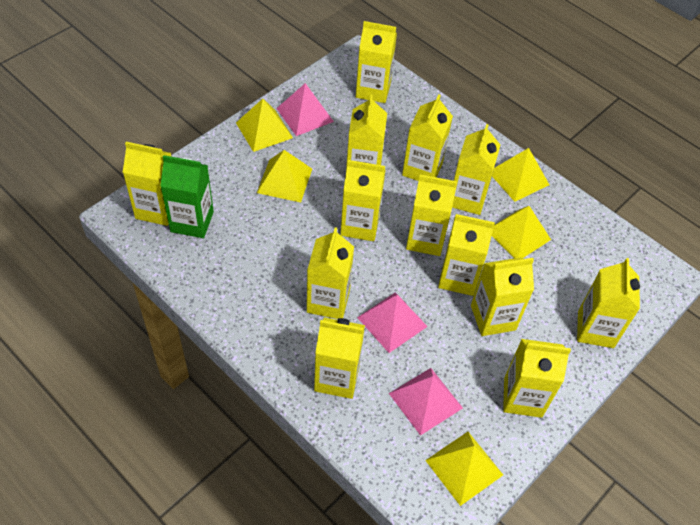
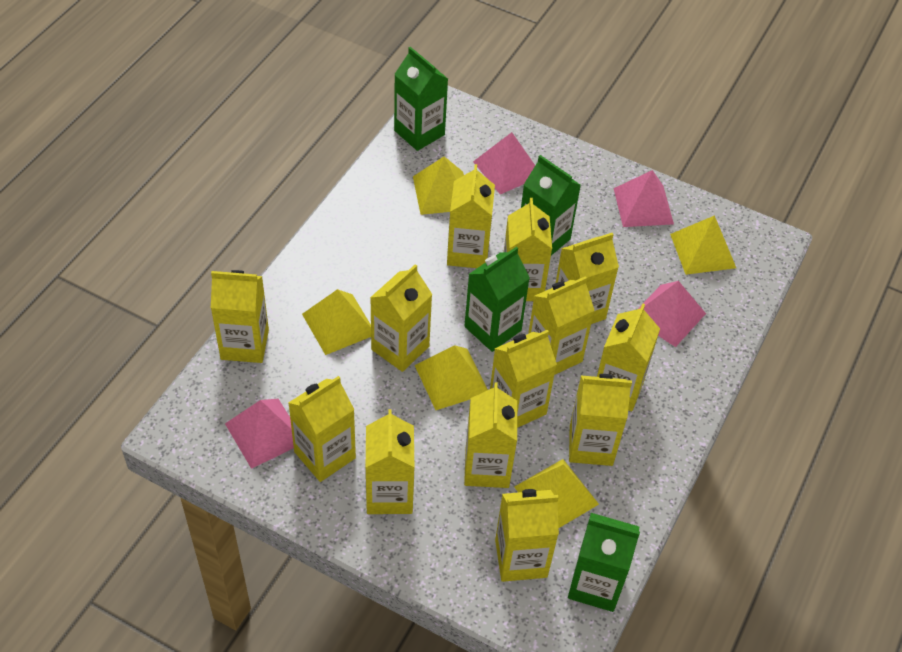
green carton: [160,155,214,238] = 1 -> [394,47,448,151] [465,247,530,352] [521,155,581,255] [568,513,640,612] = 4
pink pyramid: [276,83,334,136] [357,292,428,353] [389,368,463,436] = 3 -> [225,399,294,469] [473,132,535,194] [614,170,674,227] [638,281,706,347] = 4

